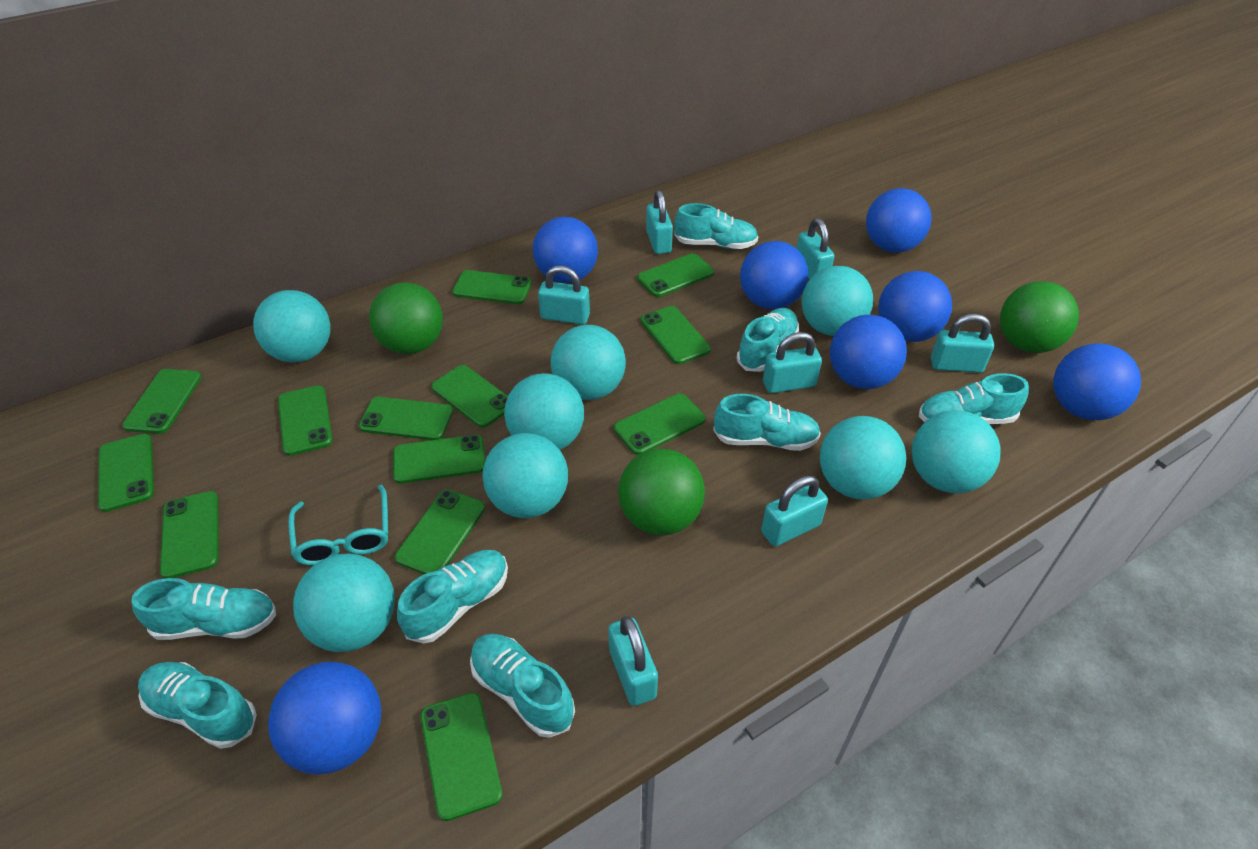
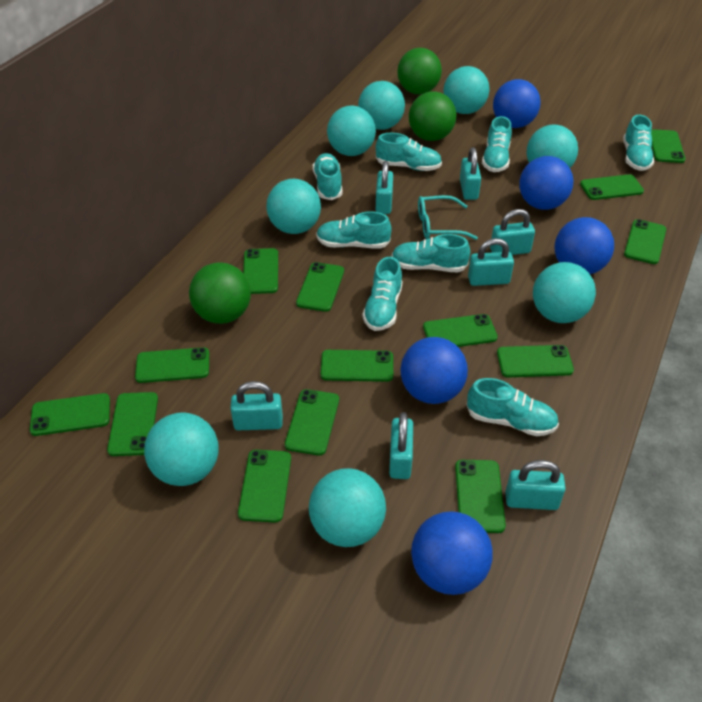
blue ball: [268,662,381,775] [533,217,598,283] [740,241,808,309] [830,315,907,389] [866,188,932,253] [878,271,952,342] [1053,343,1141,420] = 7 -> [400,337,468,404] [411,511,493,595] [493,79,541,128] [519,156,573,210] [554,217,614,274] = 5
green phone: [98,434,154,512] [122,369,202,434] [160,491,218,578] [278,386,333,456] [359,397,453,440] [393,435,485,484] [395,489,485,574] [420,693,502,821] [431,365,508,428] [452,270,532,304] [614,393,705,455] [637,253,714,297] [641,306,711,364] = 13 -> [30,393,110,436] [107,392,158,456] [135,347,209,383] [238,450,291,523] [243,248,278,294] [285,389,339,455] [296,262,344,312] [321,350,393,382] [423,314,498,347] [455,460,506,533] [497,345,574,377] [580,174,644,200] [624,219,666,264] [651,129,686,163] = 14

